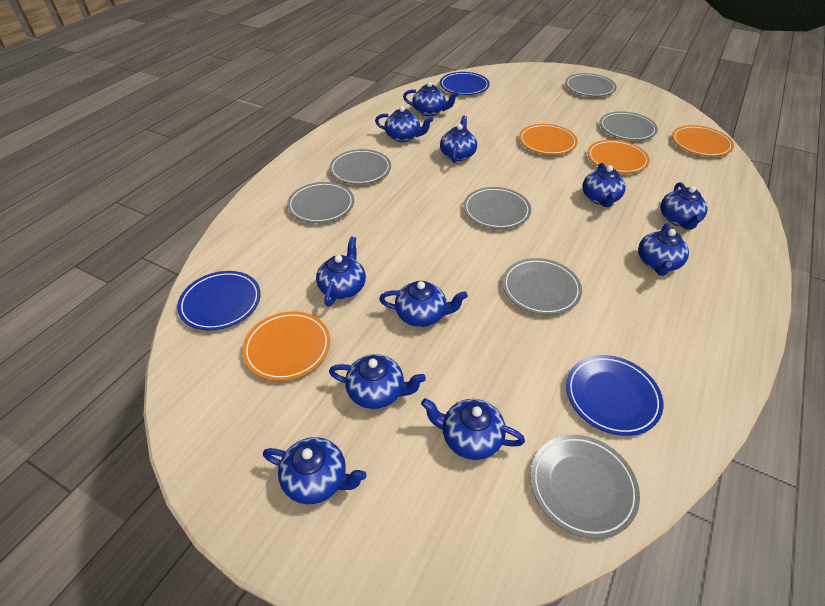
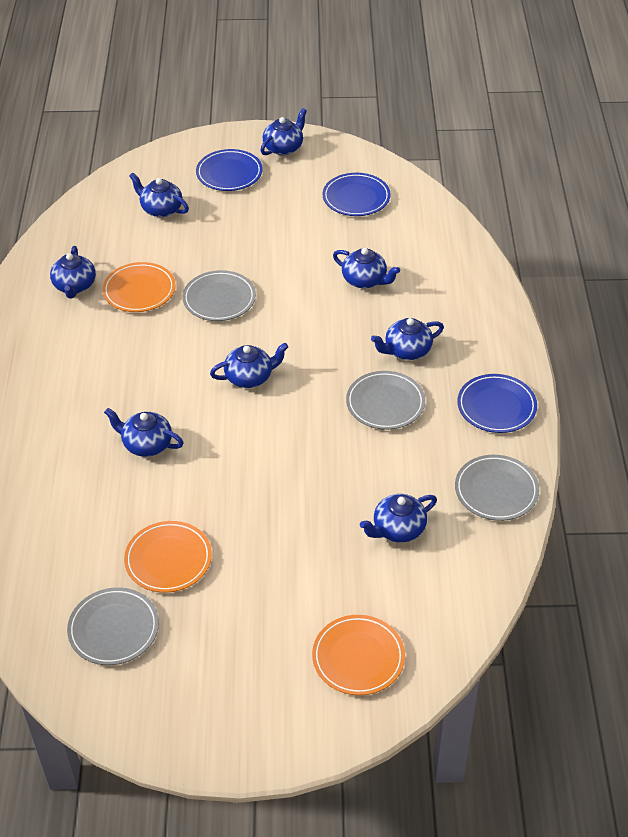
blue teapot: [263,437,366,504] [316,236,366,307] [329,354,426,409] [375,106,433,142] [379,281,468,327] [403,82,459,116] [421,398,525,460] [440,116,477,163] [582,163,626,207] [638,223,689,276] [660,182,708,230] = 11 -> [50,246,96,298] [104,408,183,457] [129,173,189,217] [210,343,288,388] [260,108,307,155] [333,248,400,288] [360,494,437,543] [371,318,444,360] = 8
grey plate: [287,182,354,223] [329,149,391,184] [463,187,531,229] [502,258,582,315] [530,435,640,539] [565,73,617,97] [600,111,658,140] = 7 -> [67,587,159,665] [183,270,256,321] [346,371,425,430] [455,455,539,521] = 4
orange plate: [242,311,330,381] [519,124,578,155] [587,140,650,173] [672,125,734,156] = 4 -> [102,262,176,312] [124,521,212,593] [312,615,405,695] = 3

